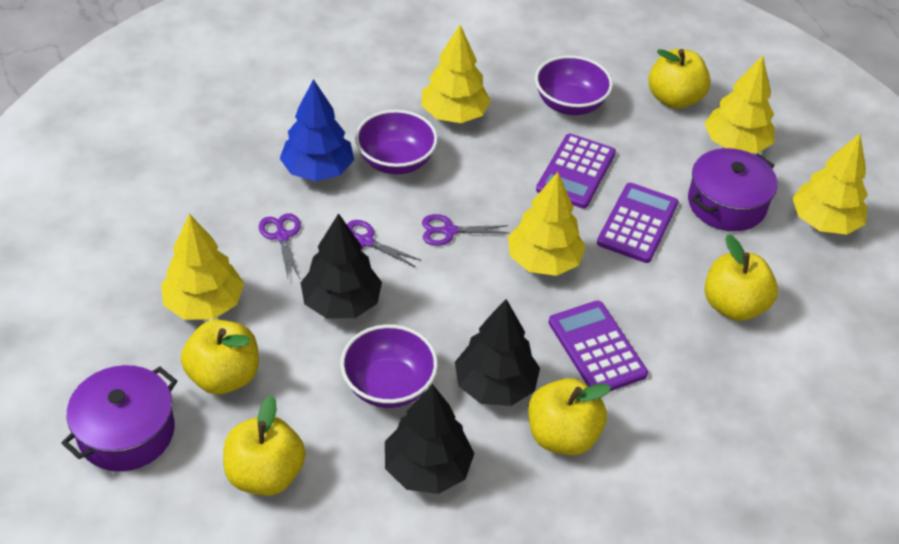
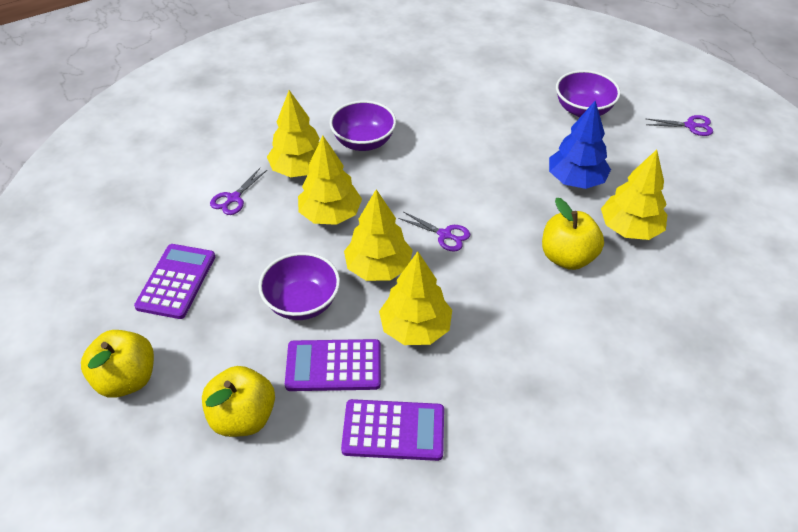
black tree: [300,213,382,318] [385,384,474,494] [455,299,540,406] = 3 -> none = 0
purple pot: [61,365,177,472] [688,148,778,231] = 2 -> none = 0
yellow apple: [181,320,259,395] [223,395,306,496] [528,378,611,455] [648,49,711,109] [704,234,778,321] = 5 -> [81,330,154,398] [202,366,275,437] [542,198,604,270] = 3

